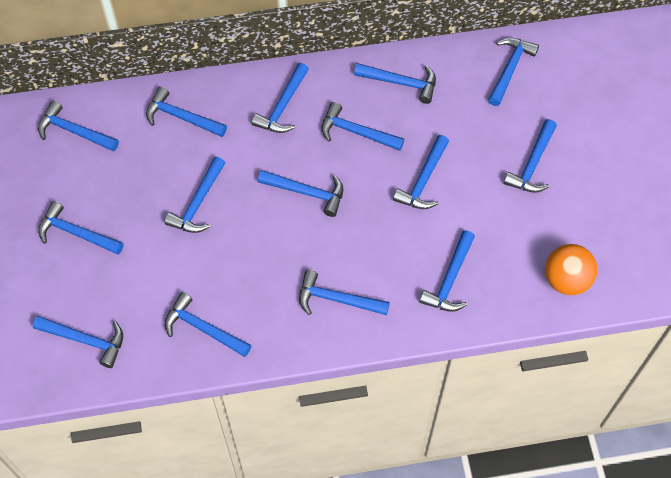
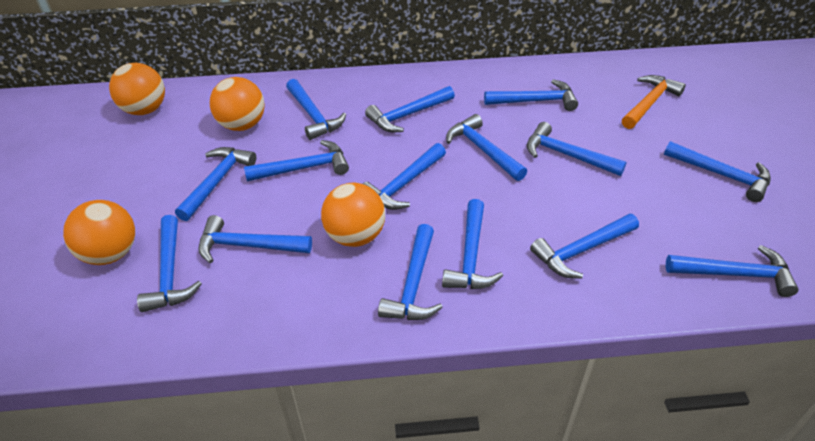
orange ball: [545,244,597,295] = 1 -> [63,200,135,265] [109,63,165,115] [210,77,265,131] [321,183,385,247] = 4
orange hammer: none = 0 -> [622,75,686,129] = 1

